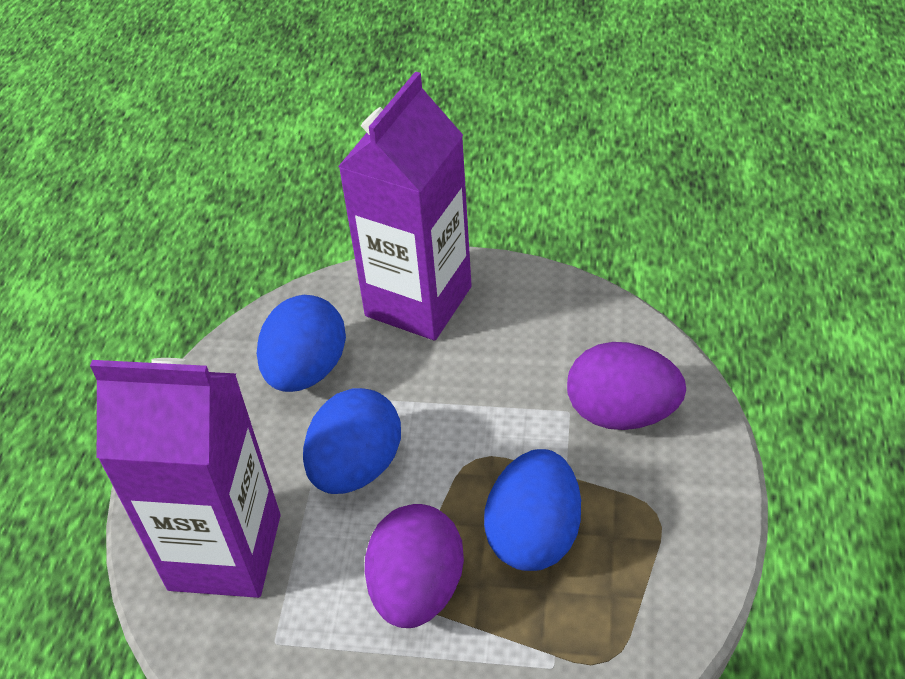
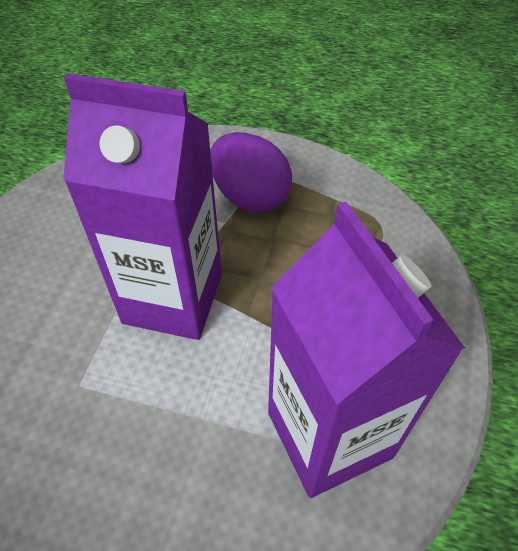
blue egg: [257,295,346,392] [303,388,401,494] [484,449,581,571] = 3 -> none = 0
purple egg: [365,504,464,628] [567,342,686,430] = 2 -> [210,132,292,213] = 1

